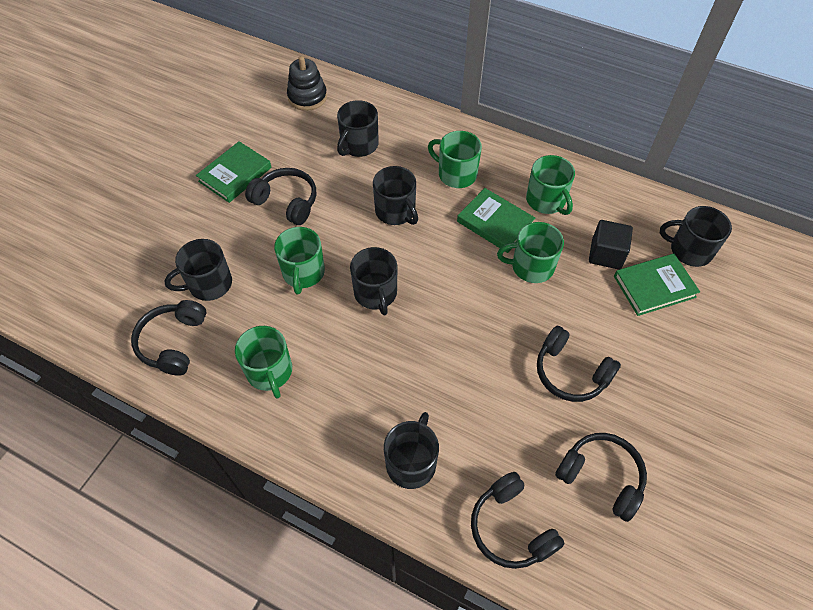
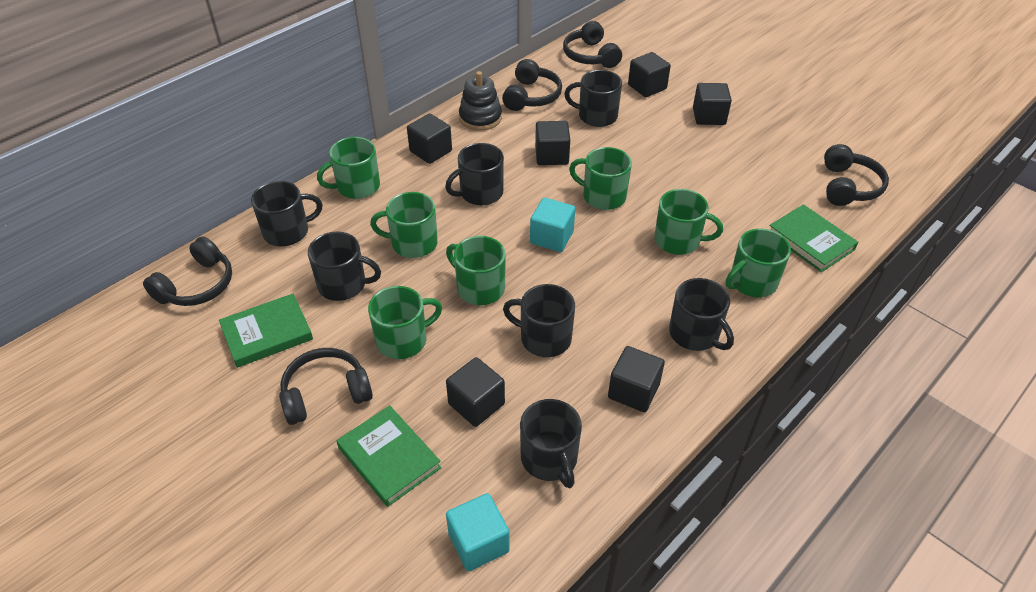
black cube: [589,220,633,269] = 1 -> [407,113,452,164] [446,357,505,427] [535,121,570,165] [608,346,665,412] [628,52,671,97] [693,83,732,125] = 6
black mug: [164,239,232,301] [337,100,379,157] [350,247,397,316] [373,166,418,225] [384,412,439,489] [660,206,732,267] = 6 -> [251,181,322,246] [308,232,381,301] [445,143,504,205] [503,284,575,357] [520,399,582,488] [564,70,622,127] [669,278,734,351] = 7
green mug: [235,326,292,399] [274,227,325,295] [428,131,482,188] [497,222,564,283] [526,155,575,215] = 5 -> [317,137,380,199] [368,286,442,359] [370,192,438,258] [446,236,506,305] [569,147,632,210] [654,189,723,255] [726,229,791,297] = 7
turquoise cube: none = 0 -> [446,493,510,571] [530,198,575,252] = 2

